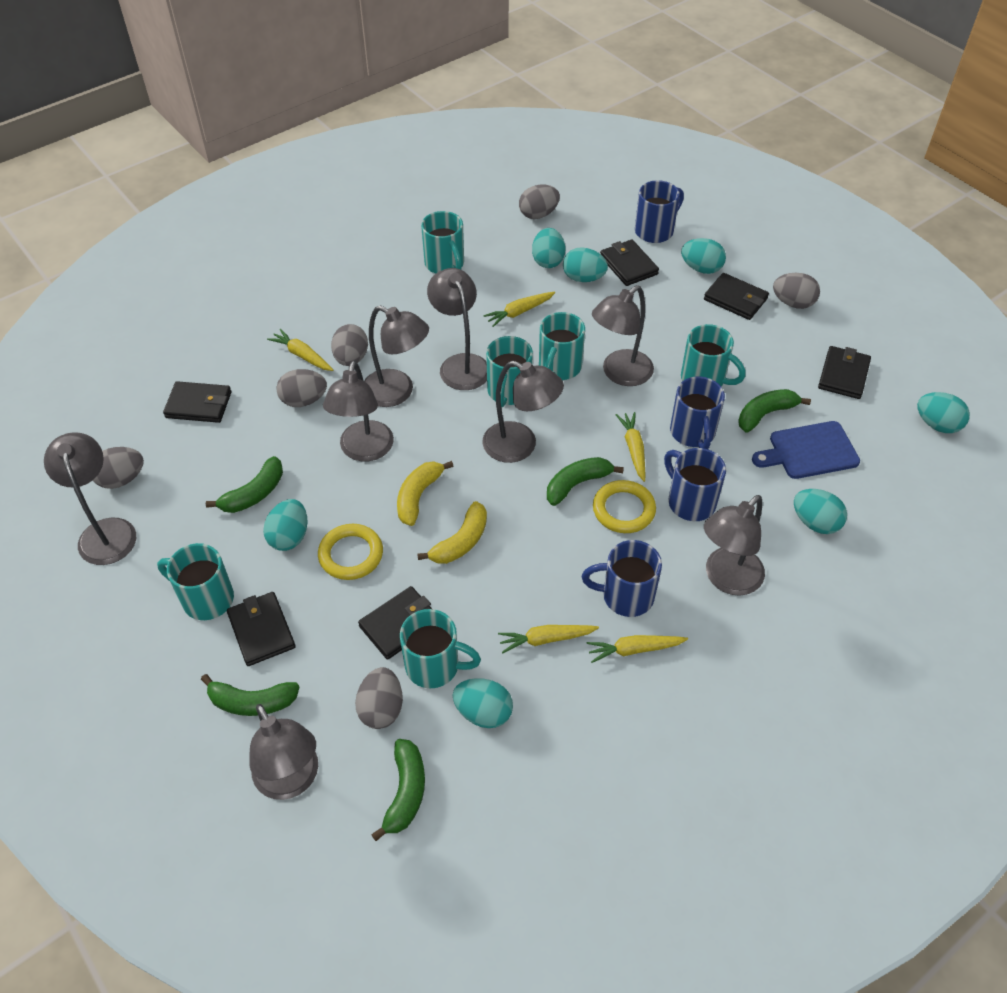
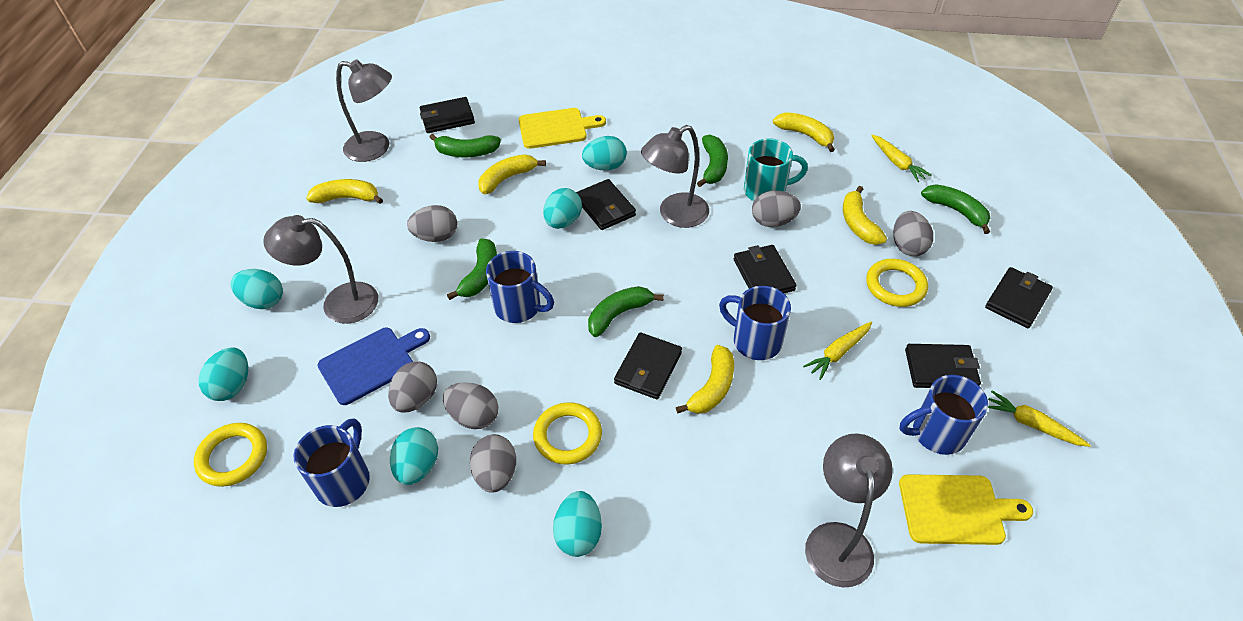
grey lamp: [44,432,136,565] [249,704,318,800] [323,361,394,461] [364,305,429,407] [427,268,487,390] [482,361,564,463] [592,285,654,386] [704,495,765,596] = 8 -> [263,215,378,324] [336,60,392,162] [641,125,709,228] [805,433,893,588] = 4
turquoise egg: [263,499,307,551] [453,678,513,728] [532,228,565,268] [563,247,608,282] [681,238,726,274] [794,489,847,534] [917,392,970,433] = 7 -> [198,348,248,401] [230,269,283,309] [390,427,438,485] [543,188,582,229] [553,491,602,557] [582,136,627,171] = 6
turquoise mug: [157,543,234,620] [400,609,481,688] [421,211,464,274] [486,336,533,408] [539,312,585,380] [681,324,746,387] = 6 -> [744,138,808,201] = 1
yellow banana: [397,461,454,526] [417,501,487,564] = 2 -> [306,179,383,204] [478,154,546,195] [676,345,734,414] [773,112,835,152] [843,186,887,245] = 5
yellow carrot: [267,329,333,371] [483,292,555,327] [498,625,599,653] [587,635,688,663] [616,412,645,482] = 5 -> [803,322,872,380] [871,135,931,182] [988,391,1091,447] = 3
yellow cutting board: none = 0 -> [518,108,606,149] [899,474,1033,545] = 2
yellow ring: [318,524,383,580] [593,480,656,533] = 2 -> [194,423,267,487] [533,402,602,464] [866,259,928,307] = 3

